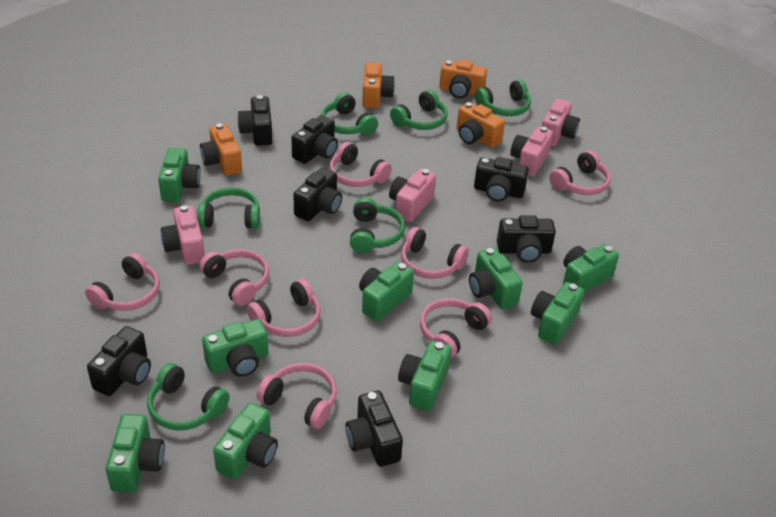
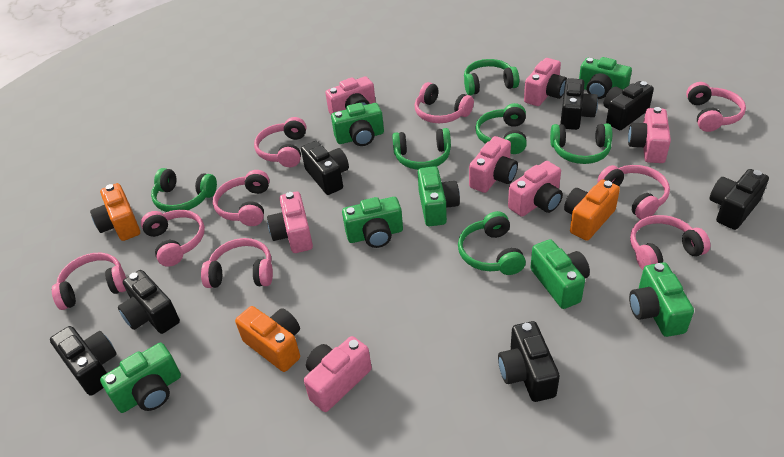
green camera: [106,414,165,493] [158,148,201,202] [202,319,268,377] [213,403,278,480] [359,261,414,321] [398,341,452,411] [469,247,523,309] [531,282,584,345] [563,244,619,293] = 9 -> [100,343,181,413] [331,103,384,146] [342,197,403,248] [417,166,460,226] [530,239,590,309] [579,57,632,99] [629,262,694,337] = 7
orange camera: [200,123,242,176] [362,62,395,108] [439,59,487,98] [457,102,505,148] = 4 -> [90,183,140,241] [235,306,300,372] [564,179,620,241] = 3
pink camera: [161,205,205,265] [389,168,436,222] [510,126,553,177] [542,98,580,146] = 4 -> [267,192,313,253] [304,336,372,412] [325,76,376,114] [469,136,518,193] [508,161,563,217] [524,58,567,106] [628,107,671,163] = 7
pink headphones: [85,252,160,311] [199,249,269,306] [247,279,321,337] [257,363,337,429] [329,142,392,187] [401,227,469,279] [420,298,492,359] [549,150,611,195] = 8 -> [52,253,126,310] [141,210,205,267] [201,238,273,288] [213,170,269,226] [254,117,306,167] [415,82,474,123] [598,165,670,220] [630,215,710,270] [686,82,746,132] = 9

